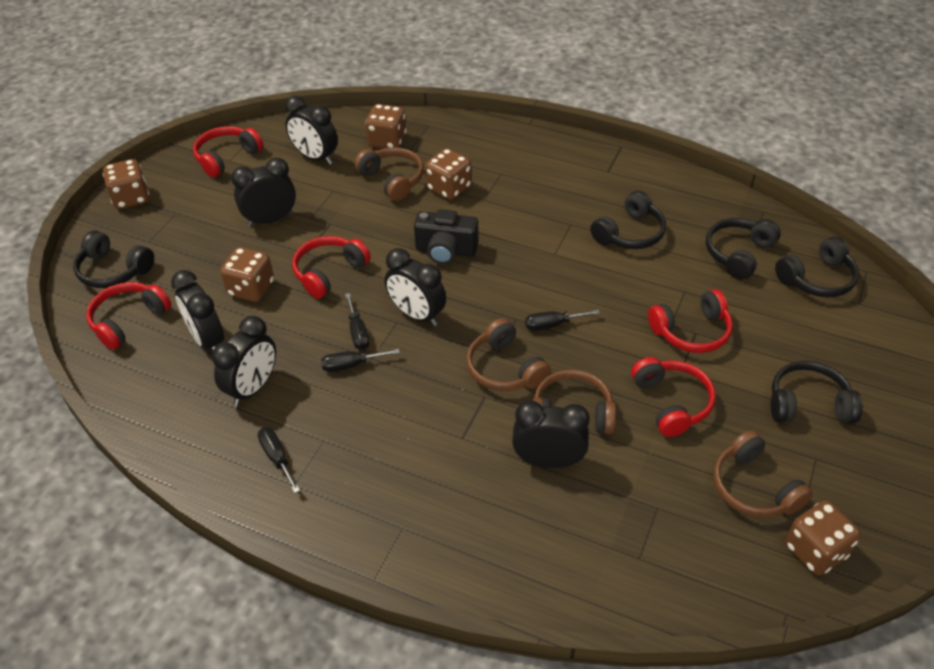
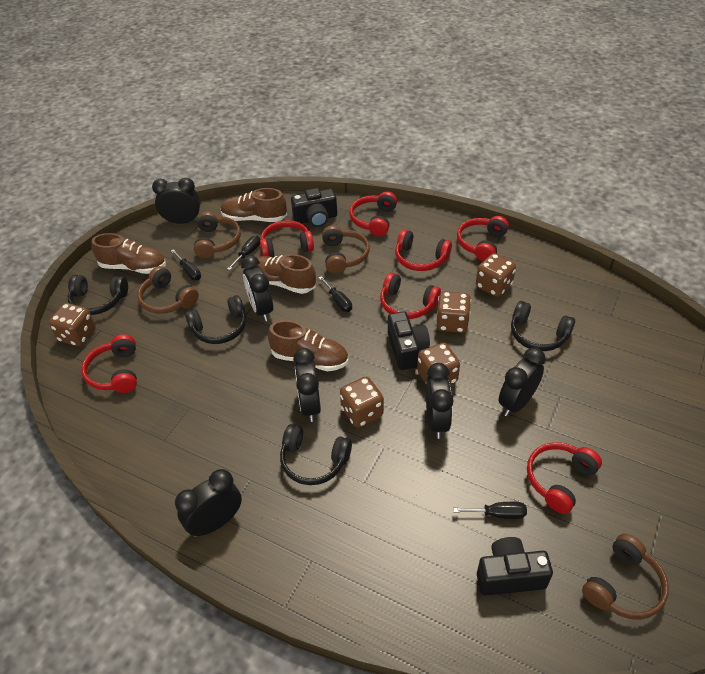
black camera: [414,209,478,264] = 1 -> [291,188,337,227] [388,311,430,370] [477,537,553,596] = 3
black headphones: [73,231,154,288] [590,191,666,249] [706,218,781,280] [771,361,863,423] [775,237,859,298] = 5 -> [68,275,128,315] [185,295,246,344] [280,424,352,485] [511,301,575,351] = 4
brown shoe: none = 0 -> [91,233,166,274] [220,188,287,222] [256,254,316,294] [268,320,348,371] = 4
red headphones: [86,282,171,350] [193,126,263,178] [292,236,371,299] [631,357,716,437] [648,289,733,353] = 5 -> [81,334,137,393] [260,220,314,257] [349,191,397,236] [380,273,441,319] [395,229,452,271] [457,216,509,261] [527,442,602,514] = 7

